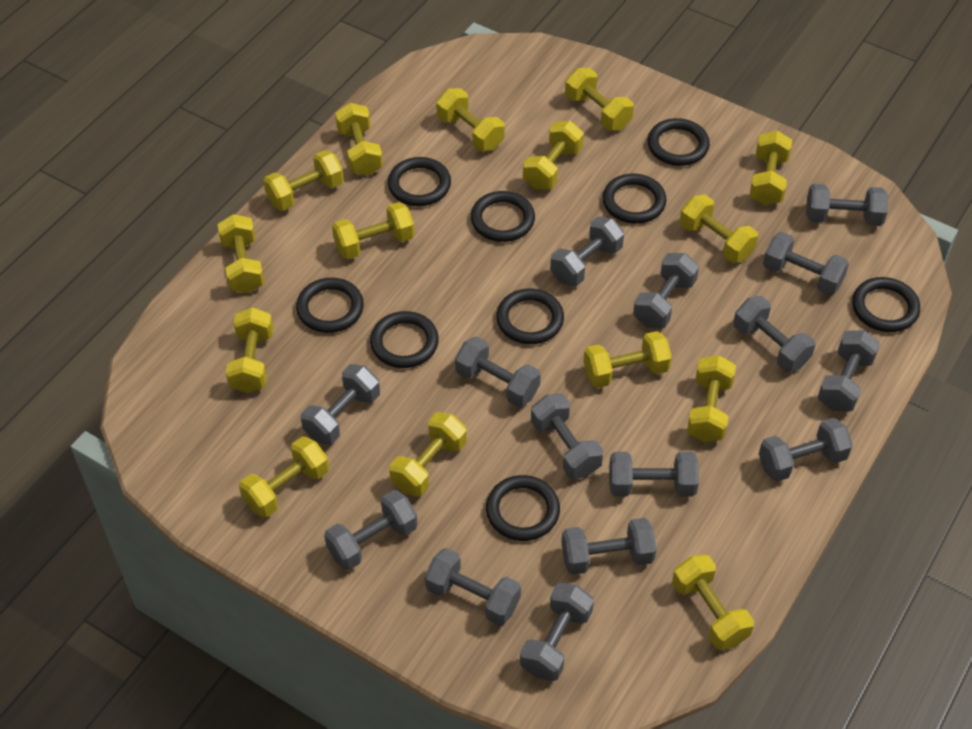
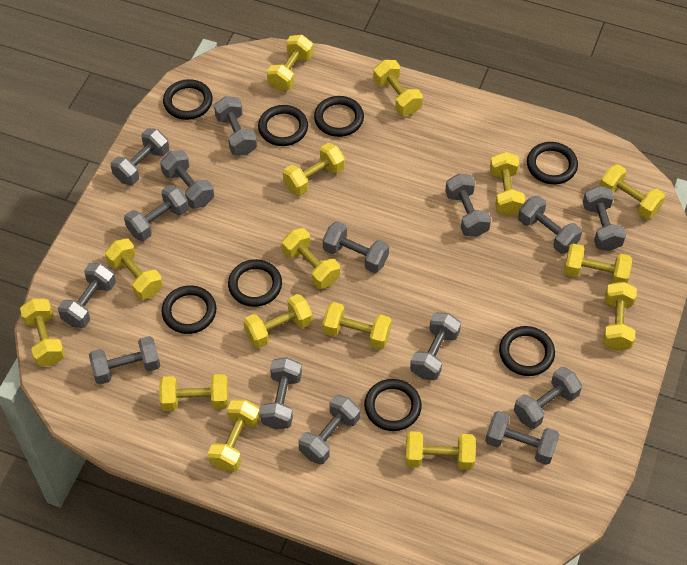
black ring: [296,278,364,333] [370,311,439,368] [388,157,451,206] [471,191,535,242] [486,475,560,541] [496,289,564,344] [603,174,667,224] [648,118,710,166] [852,277,920,332] = 9 -> [162,285,216,334] [163,79,213,120] [228,259,282,307] [258,105,308,146] [314,96,364,137] [364,379,422,431] [499,326,555,376] [527,142,578,184] = 8

